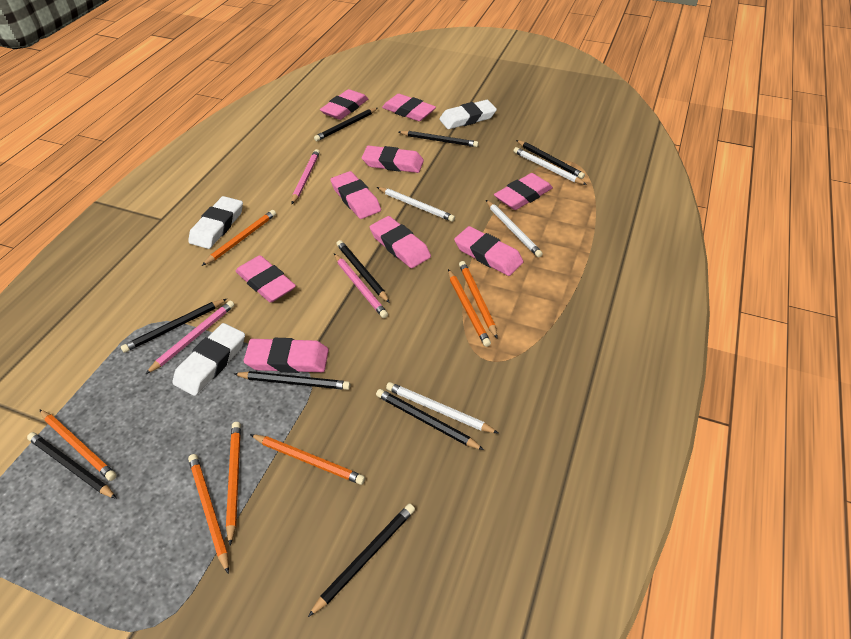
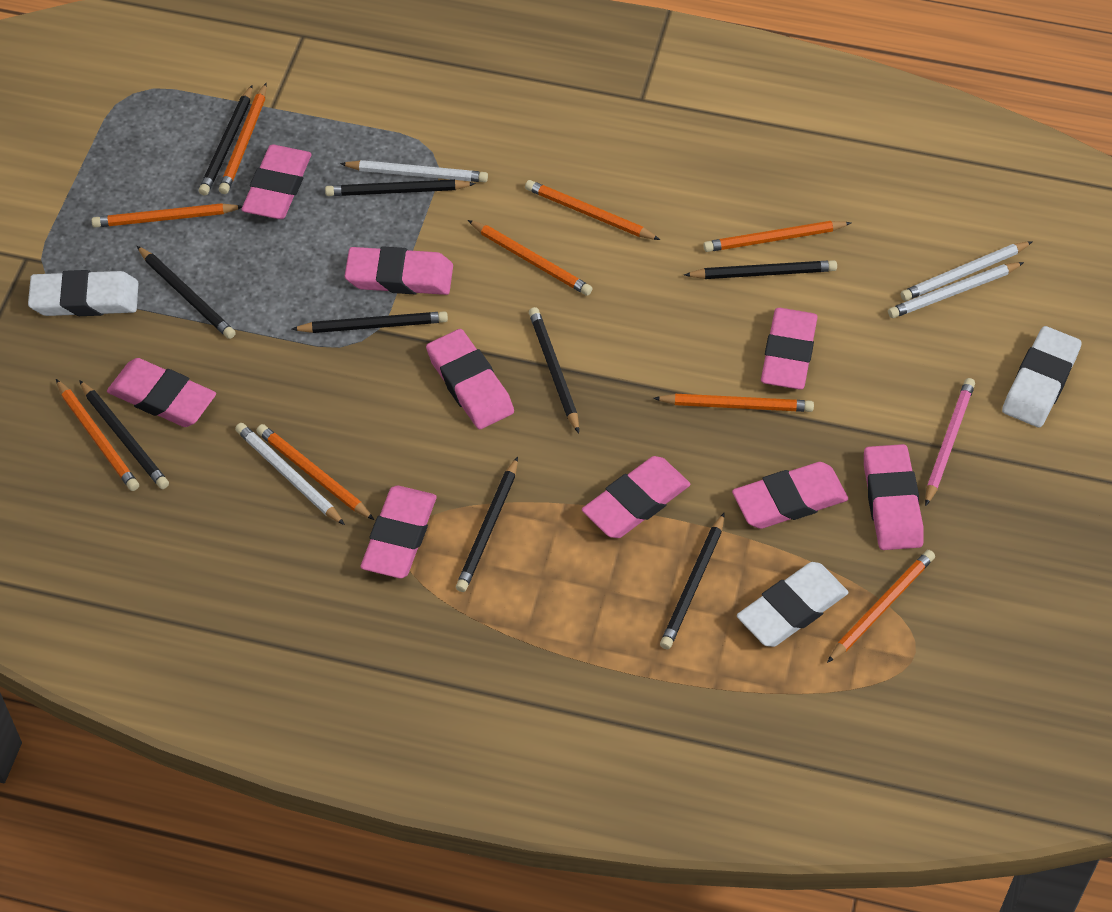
orange pencil: [39,409,117,481] [188,454,229,574] [202,210,276,266] [226,422,241,545] [250,434,365,485] [448,269,491,347] [459,261,498,339] = 7 -> [56,379,139,491] [91,203,242,227] [219,83,267,194] [256,424,374,520] [468,220,593,296] [525,180,660,240] [653,394,814,412] [703,221,851,252] [827,550,935,663] = 9
pink pencil: [145,300,235,375] [291,149,320,204] [334,254,388,318] = 3 -> [925,378,975,506] = 1

